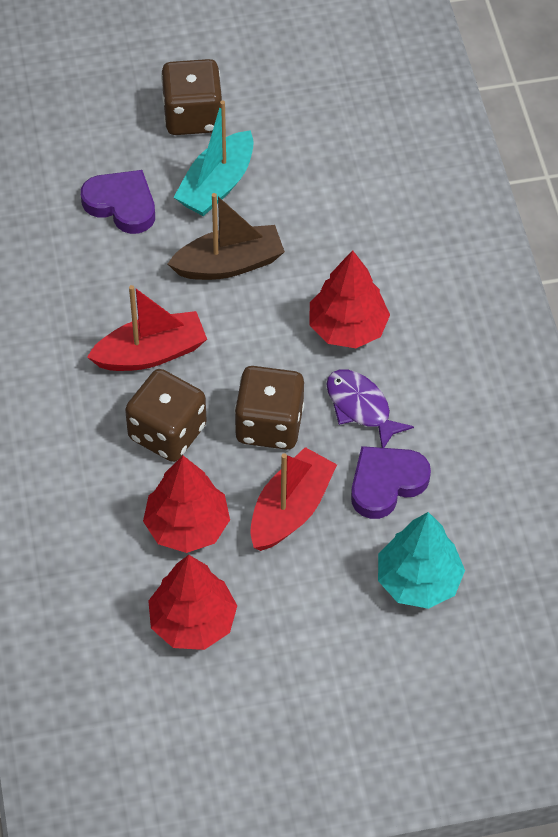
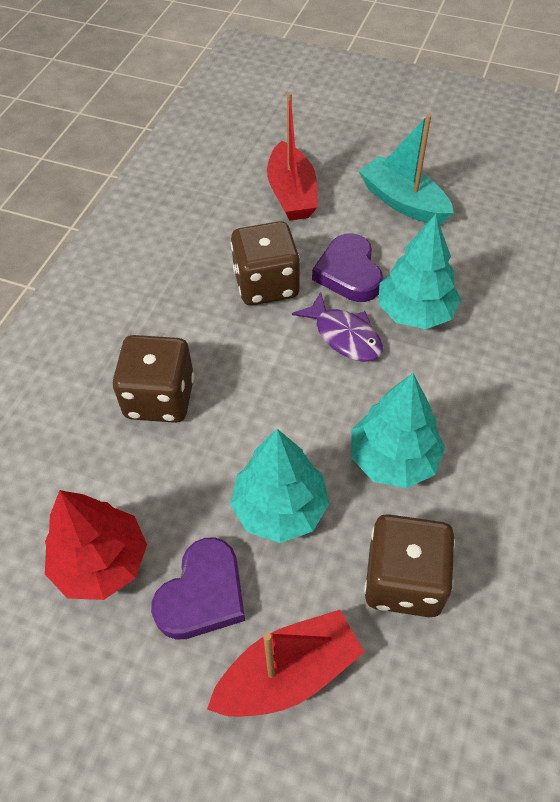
brown boat: [168,193,285,280] = 1 -> none = 0
red tree: [143,456,230,553] [148,555,237,650] [310,250,390,348] = 3 -> [45,490,147,600] = 1
turquoise tree: [378,512,465,609] = 1 -> [230,429,329,543] [351,373,445,488] [378,214,461,329] = 3

